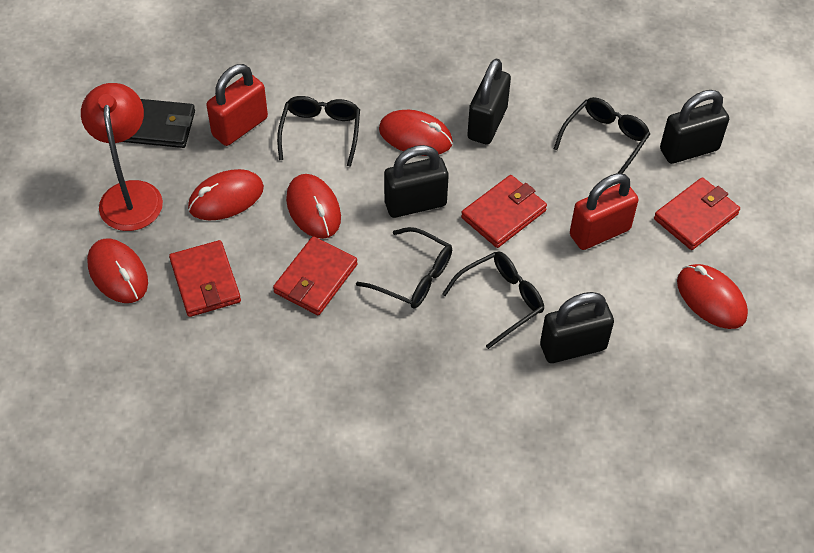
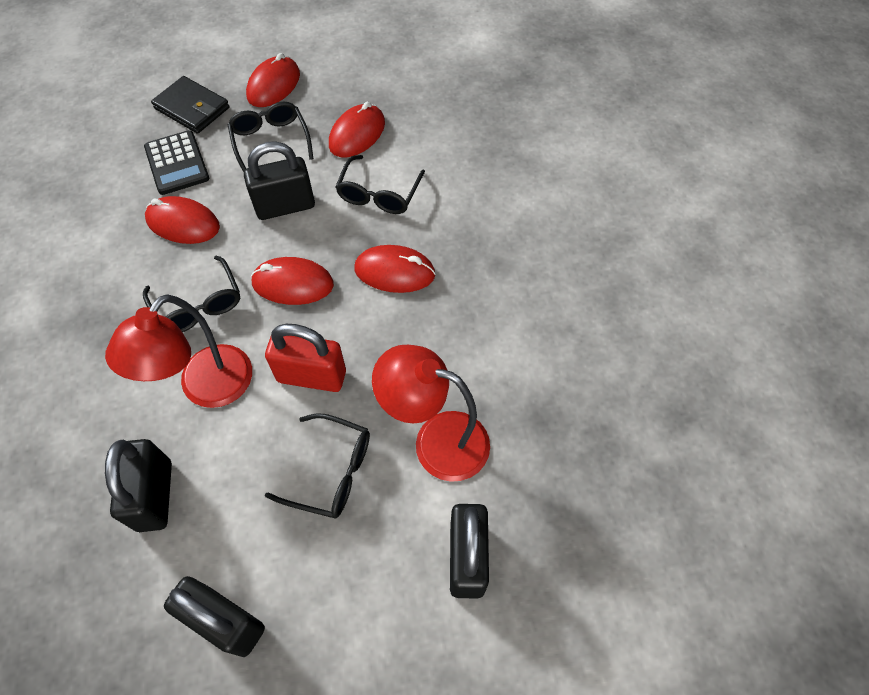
black calculator: none = 0 -> [144,130,209,195] = 1
red lamp: [81,83,163,231] = 1 -> [105,294,252,408] [372,345,490,482] = 2
red padlock: [206,64,268,146] [570,173,638,250] = 2 -> [265,324,346,392] = 1
red wallet: [169,240,241,317] [273,236,358,315] [461,175,547,248] [654,177,740,250] = 4 -> none = 0

